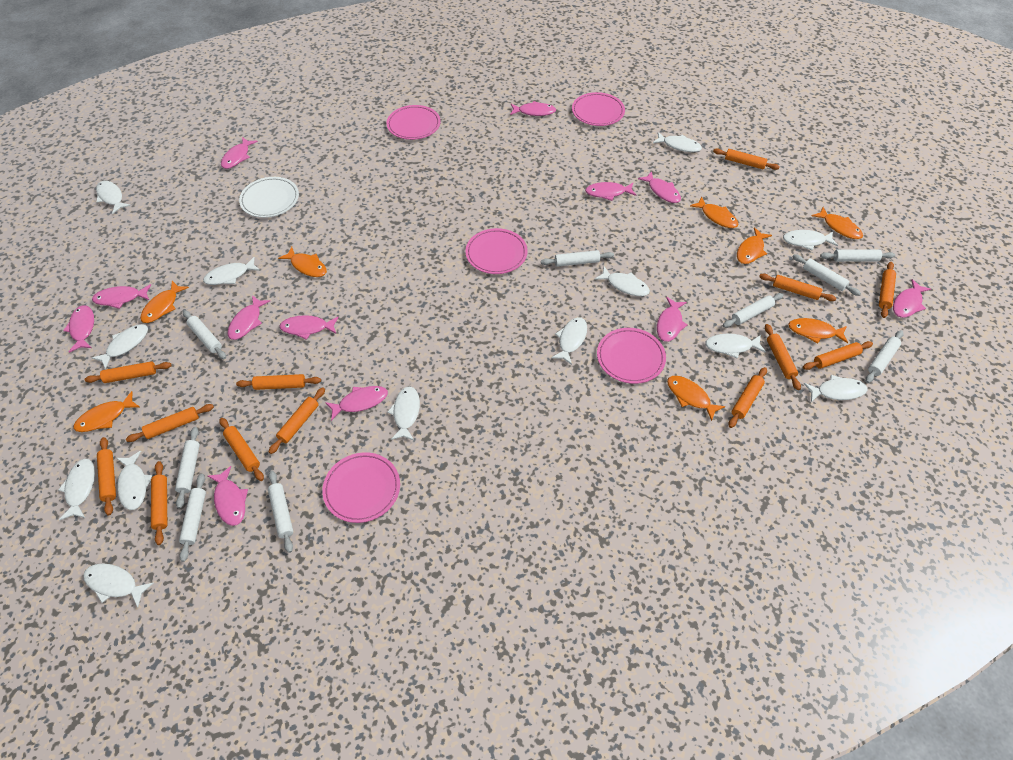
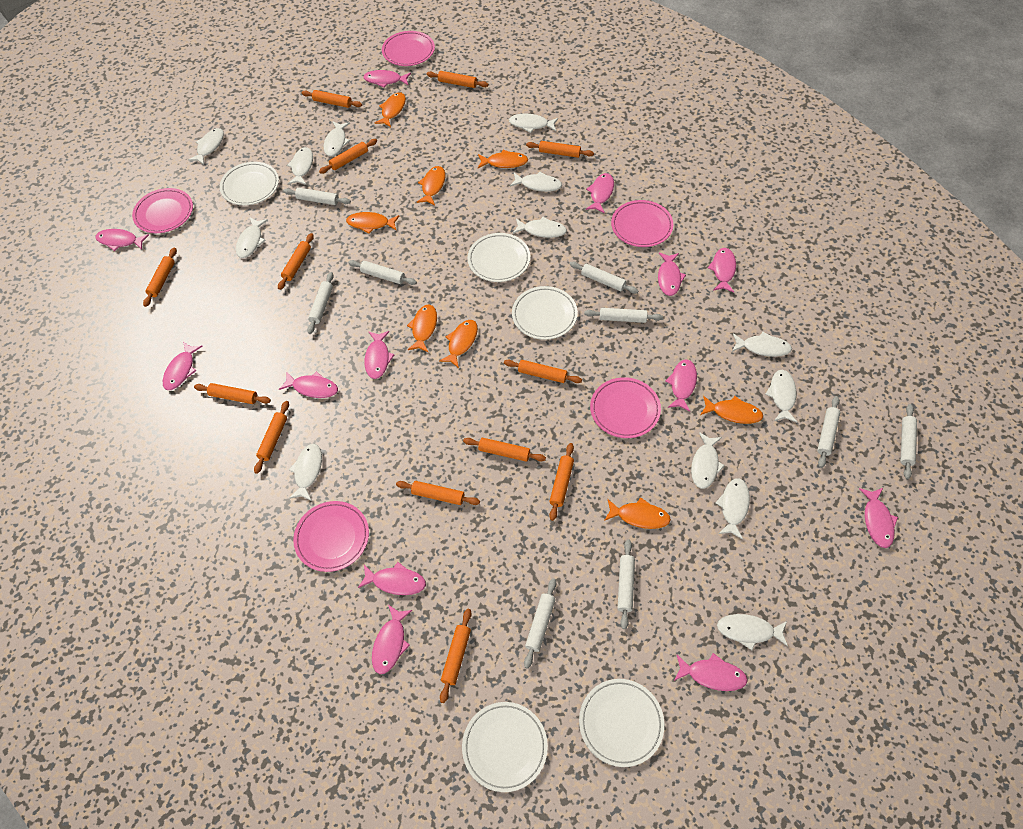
pink fish: [63,305,94,353] [92,284,151,309] [207,466,248,526] [221,137,258,169] [228,295,270,340] [280,315,339,340] [325,386,388,421] [510,101,556,116] [585,182,636,201] [638,171,681,203] [657,297,688,342] [893,279,931,318] = 12 -> [95,229,149,251] [163,342,203,390] [279,371,338,398] [358,562,426,595] [363,70,411,88] [364,331,394,379] [372,605,412,674] [586,173,614,214] [658,252,686,296] [665,359,697,412] [674,653,748,691] [708,248,736,292] [859,488,898,548] = 13
white plate: [239,177,299,218] = 1 -> [220,162,279,205] [462,702,548,792] [467,233,530,282] [512,286,578,340] [579,679,664,767] = 5

